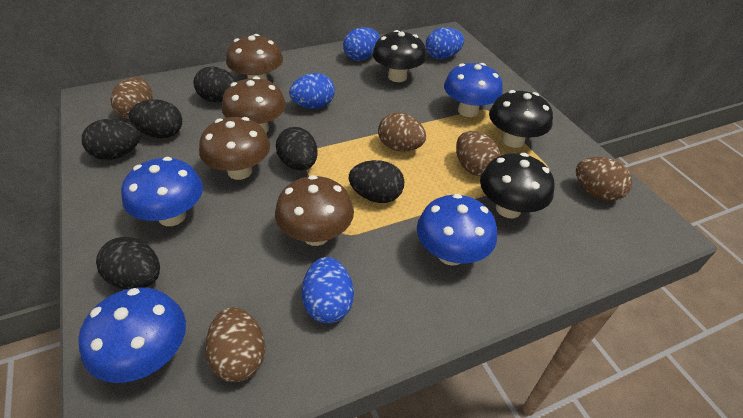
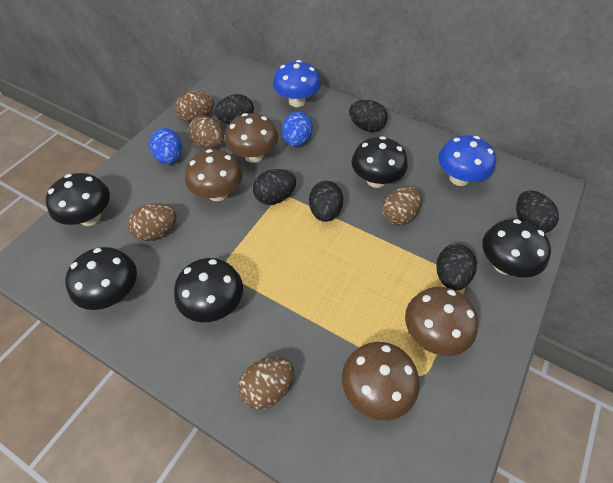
black mushroom: [373,30,427,82] [480,153,554,218] [489,90,553,148] = 3 -> [46,173,110,226] [65,247,137,310] [174,258,243,322] [352,136,408,188] [482,219,551,278] = 5
blue egg: [289,73,335,109] [302,257,354,323] [343,27,380,61] [425,28,464,59] = 4 -> [149,128,182,164] [282,112,313,147] = 2
blue mushroom: [79,287,186,383] [121,157,203,226] [417,194,497,266] [444,63,503,117] = 4 -> [273,60,321,107] [438,135,496,186] = 2

